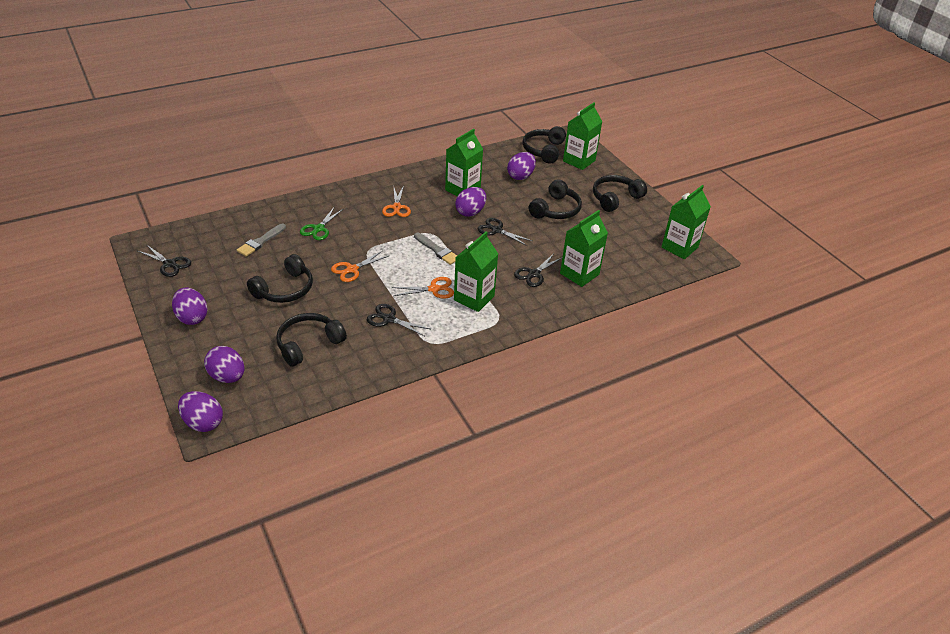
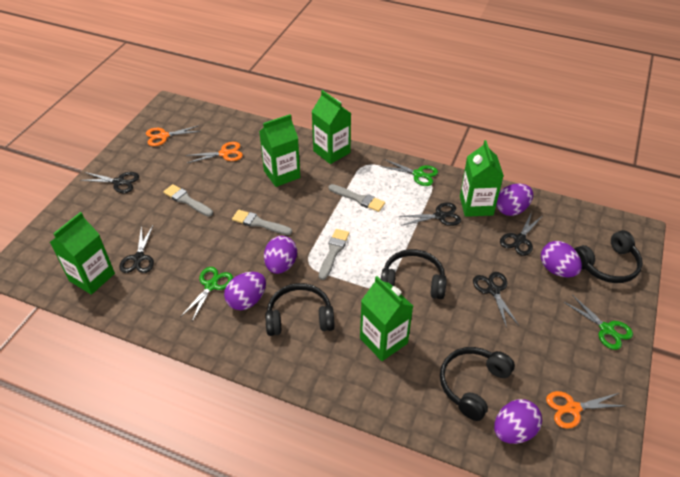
black headphones: [247,254,313,303] [276,313,347,367] [522,126,566,164] [528,180,582,219] [593,175,647,212] = 5 -> [265,283,335,336] [381,249,447,299] [440,347,515,421] [574,230,643,283] = 4
black scissors: [138,244,191,277] [367,304,430,336] [478,218,532,246] [514,253,562,287] = 4 -> [80,172,139,193] [119,225,154,273] [398,202,461,226] [473,272,519,328] [500,212,542,256] = 5
green scissors: [300,207,343,240] = 1 -> [180,267,233,322] [380,159,438,186] [564,295,633,350] = 3
grey brush: [237,224,286,257] [414,233,457,265] = 2 -> [163,184,213,217] [232,210,292,235] [319,229,349,280] [328,184,385,212] = 4

